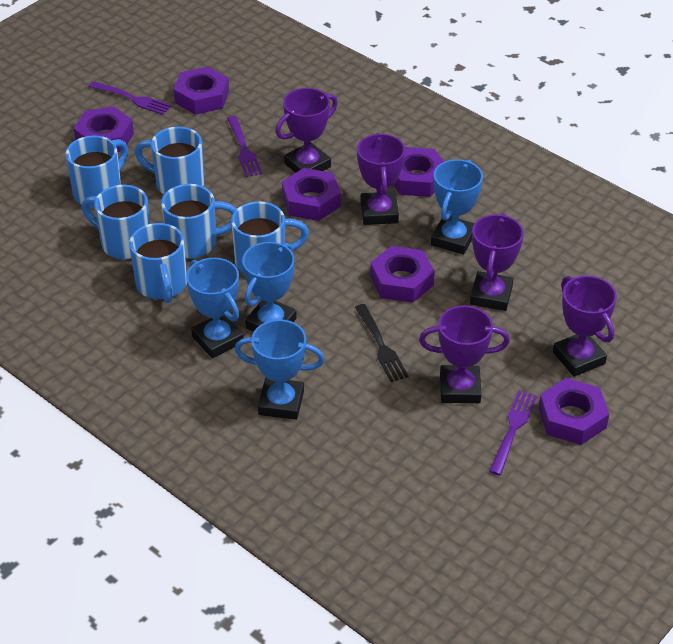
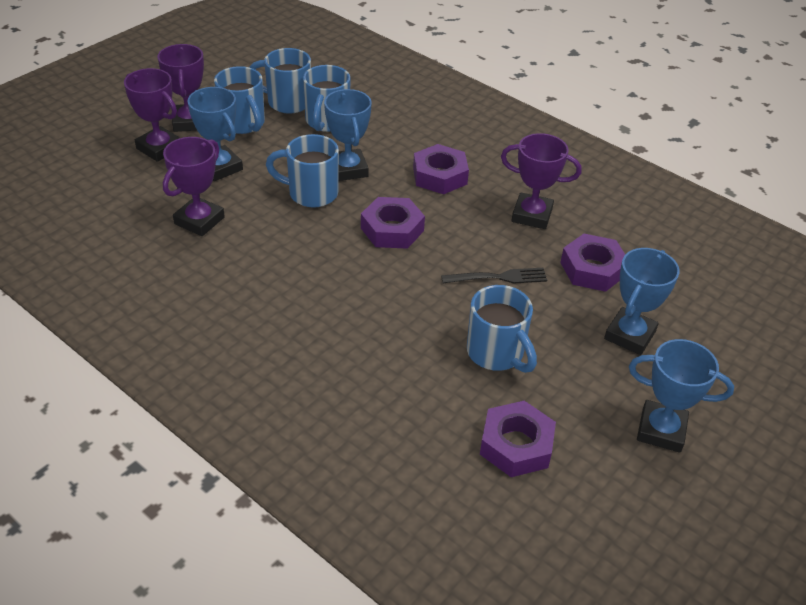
blue mug: [66,135,128,208] [82,185,150,259] [129,223,187,303] [135,127,204,194] [161,184,237,258] [231,201,309,273] = 6 -> [214,66,265,134] [249,48,311,114] [266,134,339,208] [303,65,351,132] [467,285,537,373] = 5
purple fork: [89,81,172,115] [227,116,262,177] [489,390,537,475] = 3 -> none = 0
purple nut: [74,106,134,152] [174,66,229,115] [282,168,341,221] [370,246,435,303] [393,147,444,197] [539,378,609,445] = 6 -> [361,197,425,249] [413,144,469,194] [480,401,556,477] [560,234,625,292] = 4
purple trophy: [275,88,338,173] [357,133,405,225] [419,306,510,403] [470,213,524,311] [553,276,617,377] = 5 -> [124,68,180,162] [157,44,204,132] [163,137,225,236] [501,133,581,229] = 4

